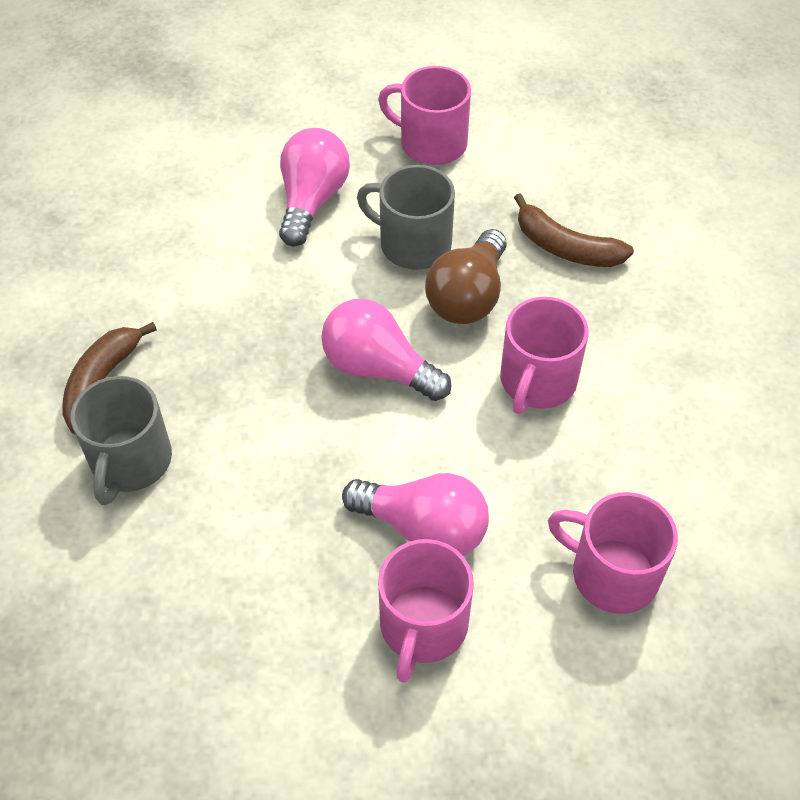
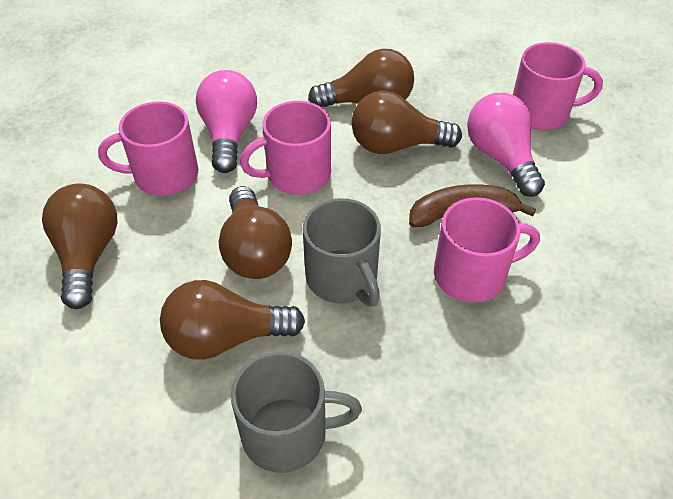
brown banana: [62,322,157,434] [514,193,634,267] = 2 -> [409,184,536,227] = 1
brown light bulb: [425,229,507,324] = 1 -> [42,183,117,309] [160,280,305,360] [219,186,292,279] [308,49,414,107] [352,90,462,154] = 5
pink light bulb: [279,128,350,246] [321,298,451,401] [342,473,489,556] = 3 -> [196,70,257,173] [467,93,545,197] = 2

